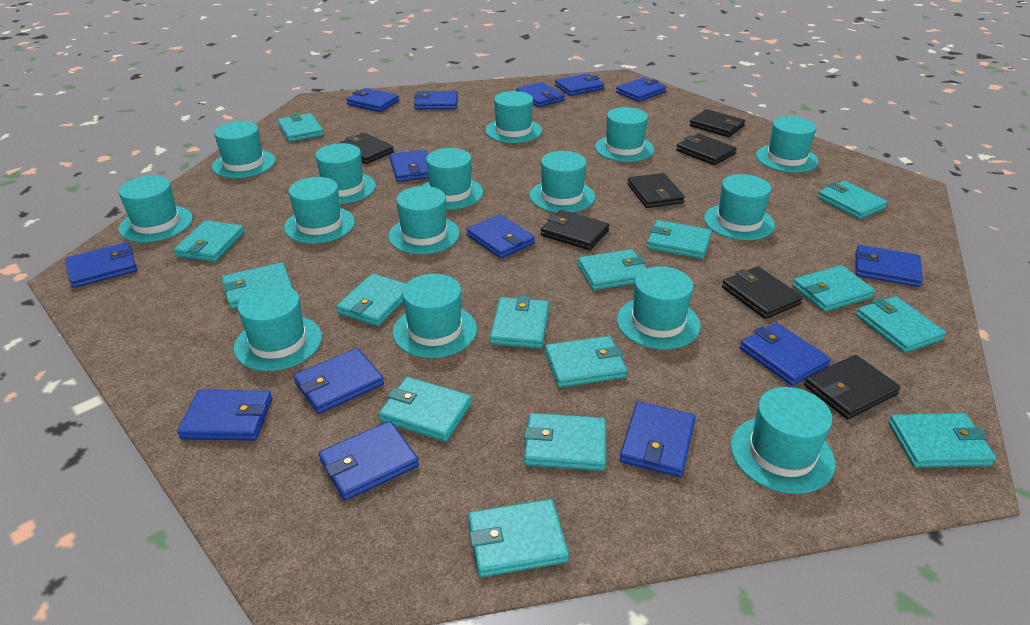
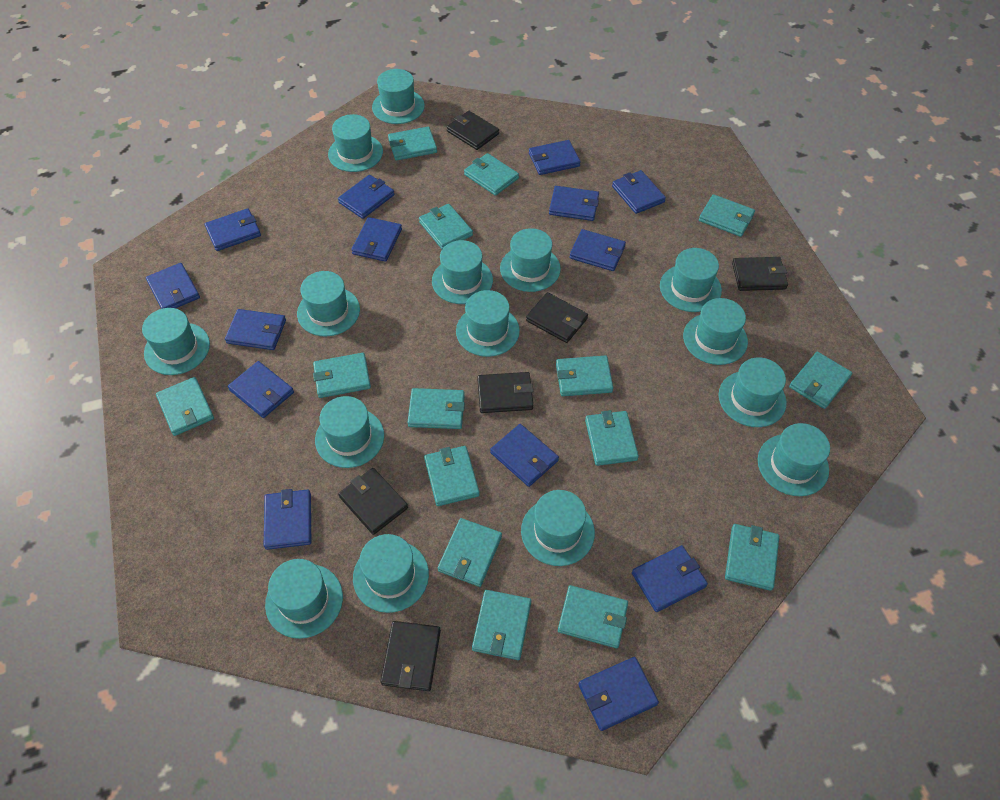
black wallet: [336,133,394,164] [541,210,609,250] [627,173,685,208] [676,133,736,165] [689,109,745,137] [722,267,803,319] [804,355,901,419] = 7 -> [338,468,408,535] [380,621,441,691] [447,111,499,150] [477,372,533,413] [526,292,588,343] [732,257,788,291] = 6

